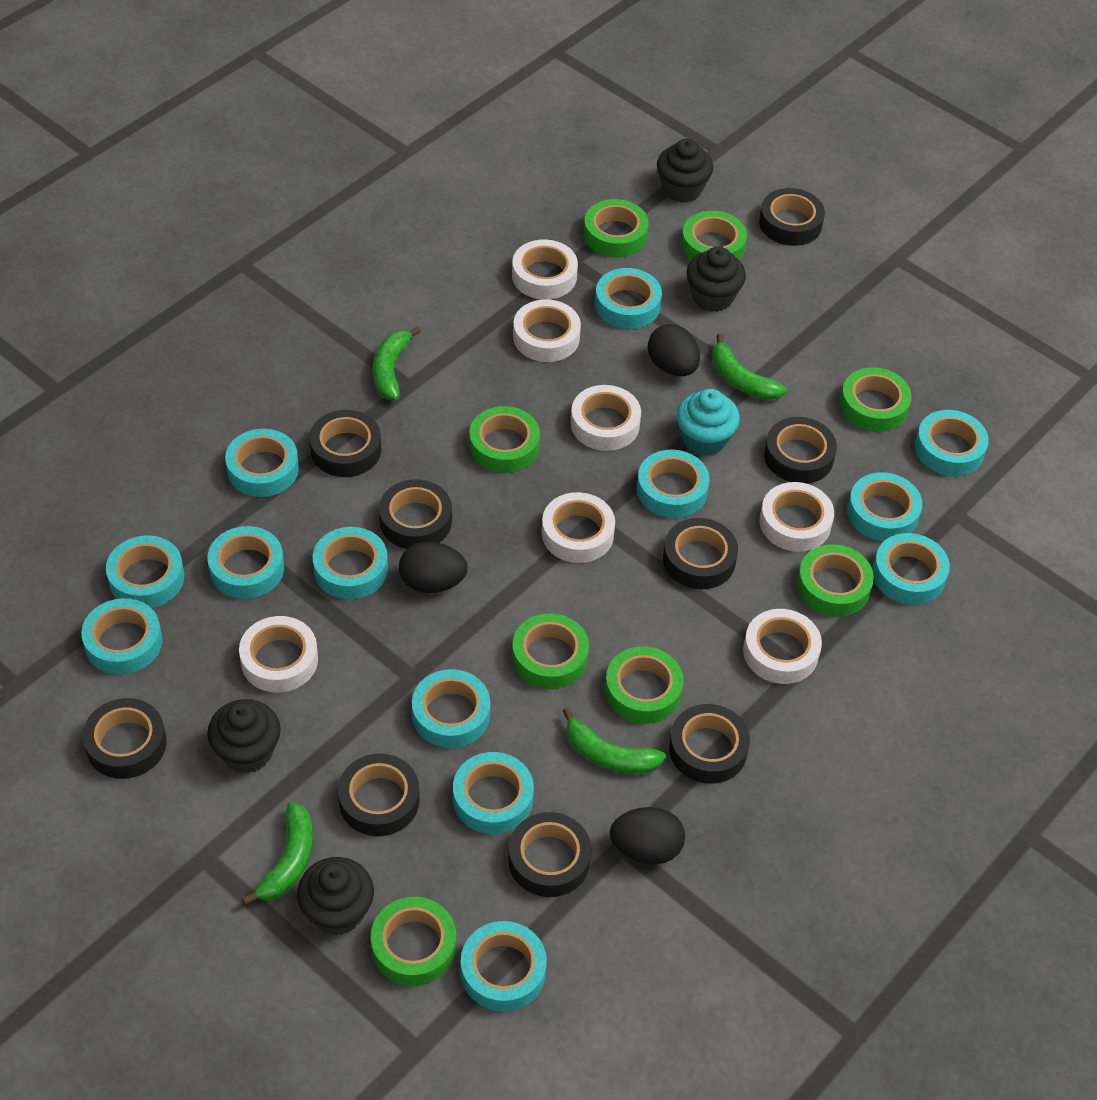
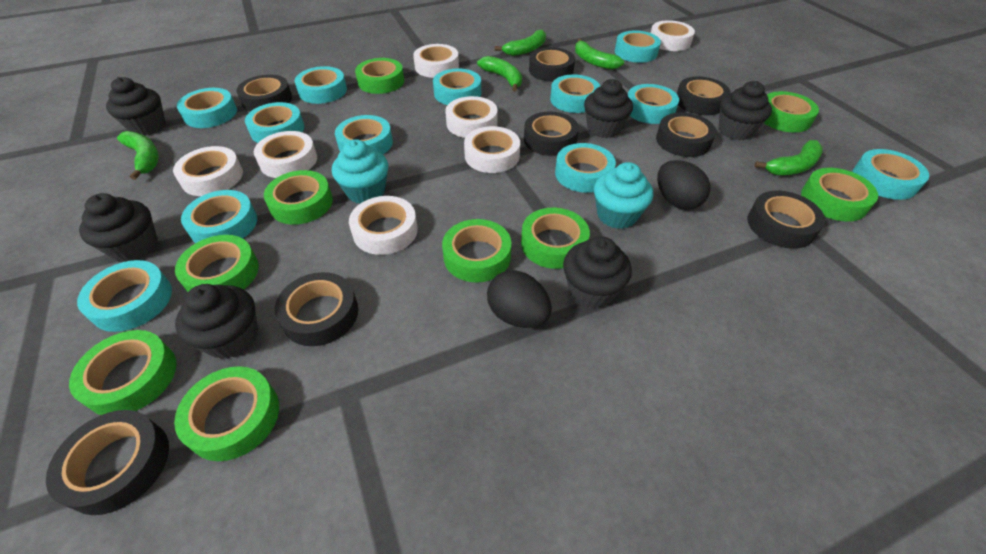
black cupcake: [207,699,281,773] [297,857,374,936] [657,139,713,203] [686,246,746,312] = 4 -> [79,193,158,262] [106,77,166,136] [175,284,258,359] [563,236,632,309] [584,79,633,138] [719,81,772,140] = 6
black egg: [399,542,468,593] [610,807,685,864] [648,324,700,376] = 3 -> [487,270,552,328] [657,160,710,210] = 2
black tape: [83,698,167,779] [310,410,381,477] [338,754,420,836] [379,479,452,549] [508,812,592,897] [663,518,738,589] [669,704,750,784] [759,188,825,246] [764,417,837,484] = 9 -> [46,410,169,515] [236,75,292,112] [275,272,358,346] [524,111,579,156] [529,47,575,82] [656,113,716,157] [677,76,731,115] [748,191,825,249] = 8
green banana: [242,802,313,905] [373,327,421,400] [563,708,666,774] [712,334,786,400] = 4 -> [117,131,159,180] [477,56,522,91] [495,29,546,56] [575,38,624,70] [754,140,823,175] = 5
green tape: [371,897,456,986] [469,406,540,473] [512,613,589,689] [584,199,649,258] [605,646,684,724] [681,211,747,261] [797,544,874,617] [840,367,912,432] = 8 -> [69,330,177,415] [174,366,279,461] [175,235,259,292] [264,170,333,225] [355,58,404,94] [442,219,511,283] [521,208,590,269] [764,91,819,132] [801,168,878,222] = 9
turquoise cupcake: [677,389,740,456] = 1 -> [332,139,388,203] [594,162,653,229] = 2
turquoise tape: [81,598,162,675] [106,535,184,608] [207,526,284,599] [225,429,299,497] [313,527,388,599] [412,669,490,748] [453,752,534,834] [461,921,547,1011] [595,268,662,329] [637,450,710,518] [847,472,922,541] [873,533,950,605] [915,410,989,476] = 13 -> [77,260,172,332] [177,88,237,128] [181,190,257,243] [245,102,304,143] [294,66,347,104] [335,115,393,154] [433,68,481,105] [550,74,600,113] [555,143,616,193] [615,30,661,63] [628,84,679,124] [852,149,929,200] = 12

